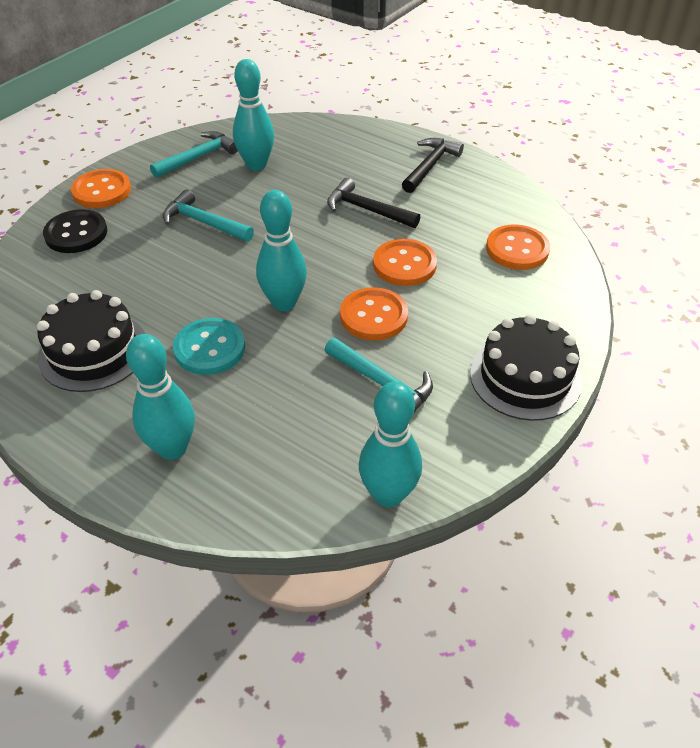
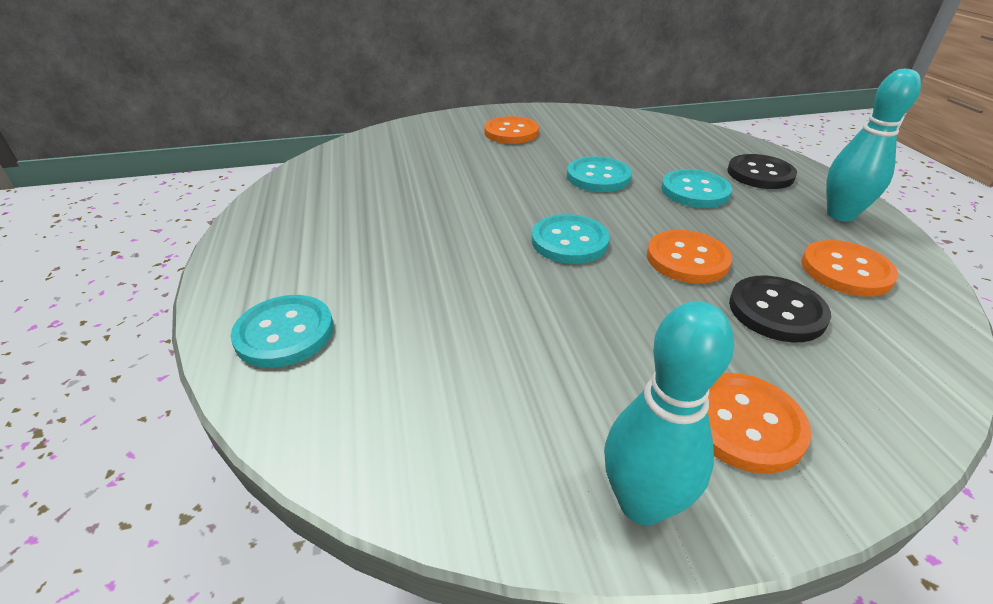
black button: [43,209,108,253] = 1 -> [728,154,797,189] [729,276,831,342] = 2
black cake: [37,290,145,392] [470,314,582,421] = 2 -> none = 0
black hammer: [327,178,420,228] [402,138,464,193] = 2 -> none = 0
turquoise bowling pin: [126,334,195,460] [233,59,274,171] [256,190,307,311] [359,382,422,508] = 4 -> [604,301,734,525] [826,69,921,222] = 2
turquoise button: [173,318,245,375] = 1 -> [231,295,333,368] [532,214,610,264] [567,156,632,192] [661,169,732,208] = 4
turquoise hammer: [150,131,238,178] [163,190,254,242] [325,338,433,412] = 3 -> none = 0

